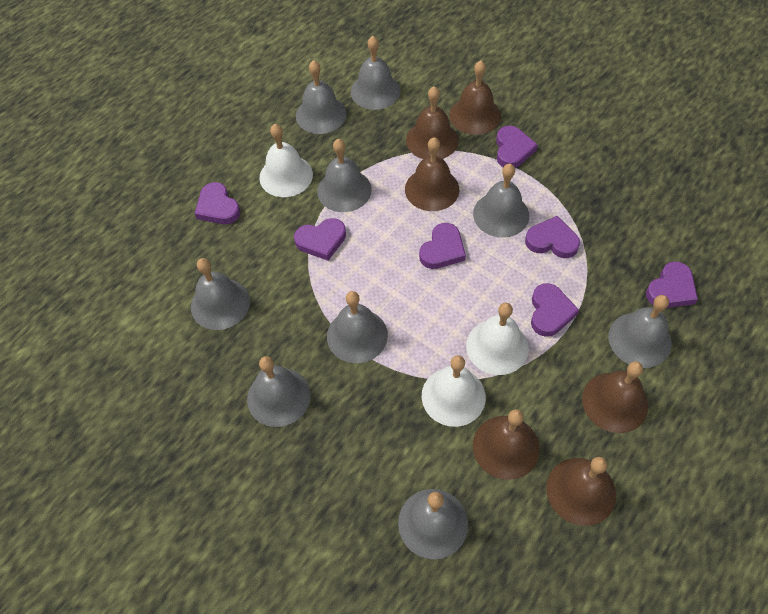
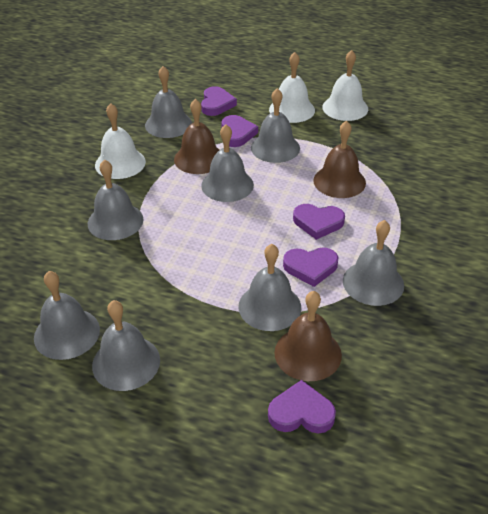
brown bell: [405,137,459,211] [406,86,458,159] [449,60,501,135] [473,409,540,480] [546,457,616,526] [582,361,648,433] = 6 -> [174,99,219,174] [274,291,342,381] [313,120,366,198] = 3
grey bell: [191,258,250,330] [247,356,311,427] [296,60,347,134] [317,139,372,212] [327,291,388,363] [351,36,401,110] [398,489,468,560] [473,164,529,238] [608,295,672,368] = 9 -> [34,271,100,360] [88,159,143,240] [92,300,160,391] [145,66,192,138] [201,124,254,202] [238,244,301,331] [251,88,300,163] [343,220,404,306] = 8
purple heart: [195,182,241,224] [294,218,346,261] [419,223,466,269] [496,126,538,168] [525,216,580,258] [531,283,579,337] [646,261,698,308] = 7 -> [201,86,237,116] [221,115,258,147] [268,380,336,433] [283,247,338,287] [293,204,345,240] = 5

